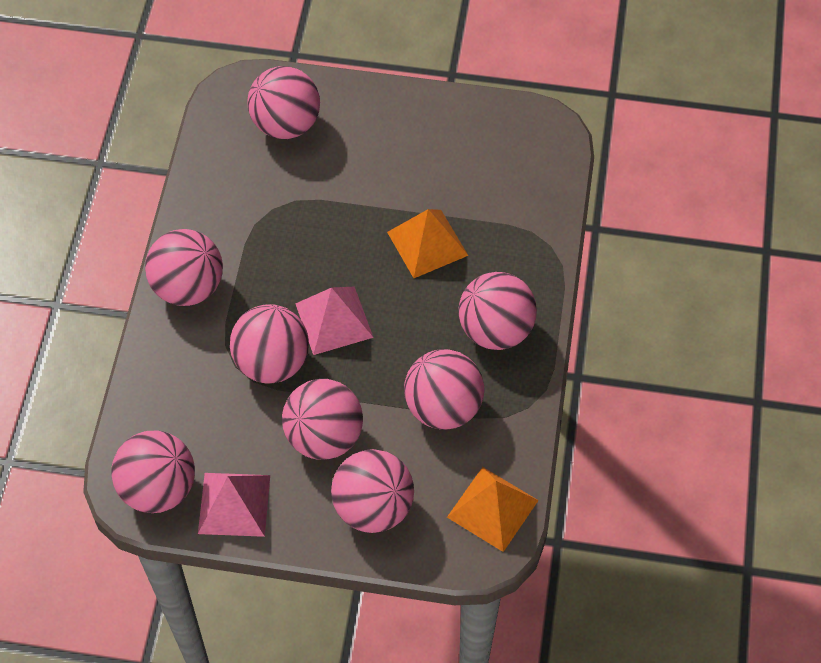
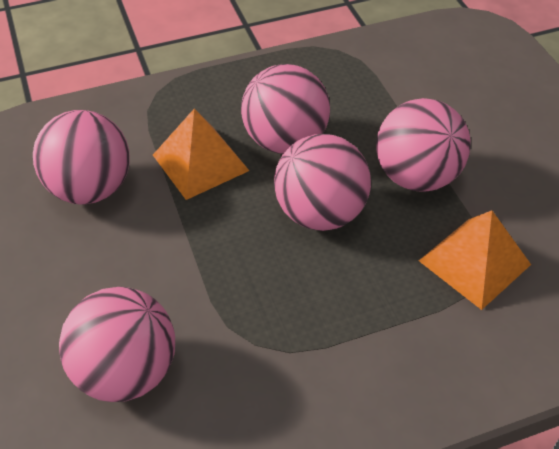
pink ball: [112,431,195,513] [145,229,223,306] [230,304,309,384] [248,66,320,139] [282,379,363,460] [331,449,414,533] [404,349,484,430] [458,272,537,350] = 8 -> [33,110,130,204] [59,287,175,402] [241,64,330,154] [274,134,371,231] [376,98,471,192] = 5
pink pyramid: [198,473,270,537] [295,287,374,355] = 2 -> none = 0

